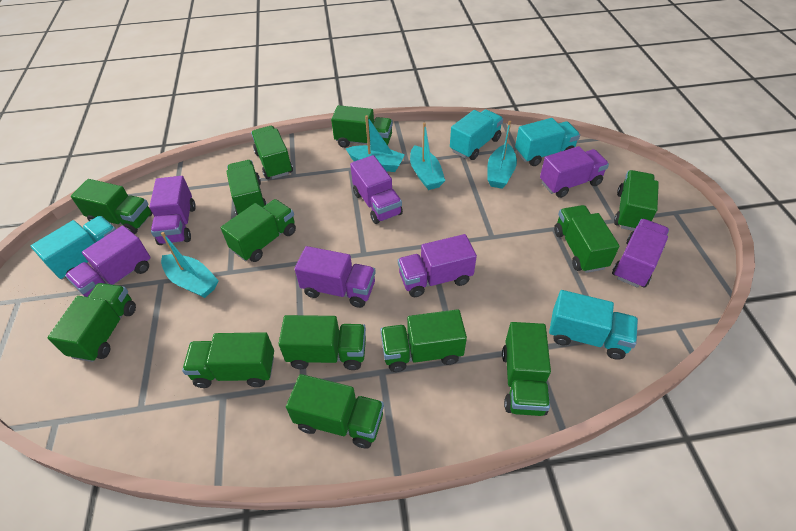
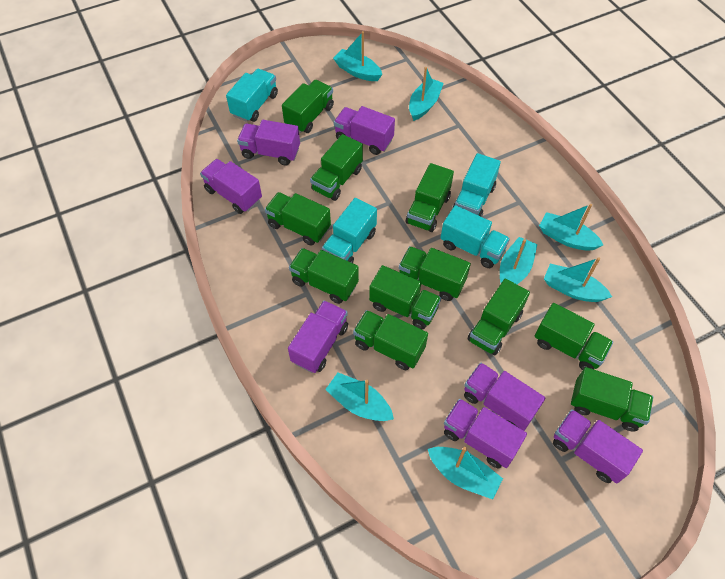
green truck: [47,283,136,362] [71,179,152,234] [182,332,274,388] [221,199,296,262] [226,160,267,215] [251,126,293,179] [279,315,366,370] [286,374,384,448] [331,105,393,148] [380,309,467,372] [502,322,551,416] [554,205,620,273] [614,170,659,231] = 13 -> [265,192,331,246] [282,80,334,133] [289,248,359,304] [310,134,363,201] [353,310,428,370] [369,265,441,330] [399,246,471,301] [406,163,454,232] [468,279,530,355] [535,303,613,370] [571,367,653,432] = 11
turquoise boat: [161,232,219,298] [346,115,405,172] [410,123,445,190] [487,121,517,189] = 4 -> [325,373,394,421] [333,31,382,81] [409,67,444,121] [428,447,503,500] [500,237,538,284] [539,204,603,251] [544,257,612,302] = 7

